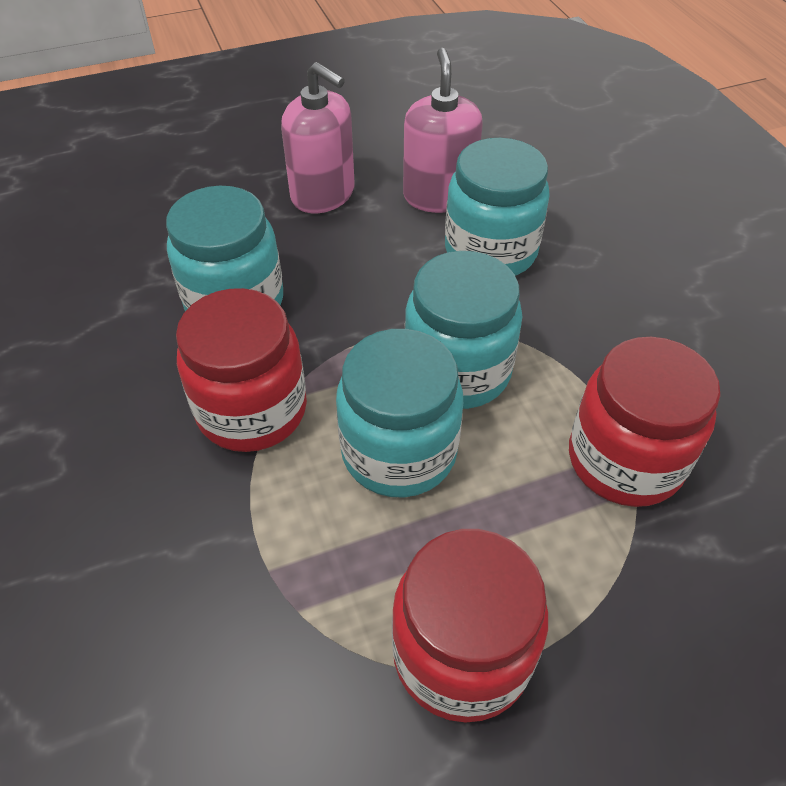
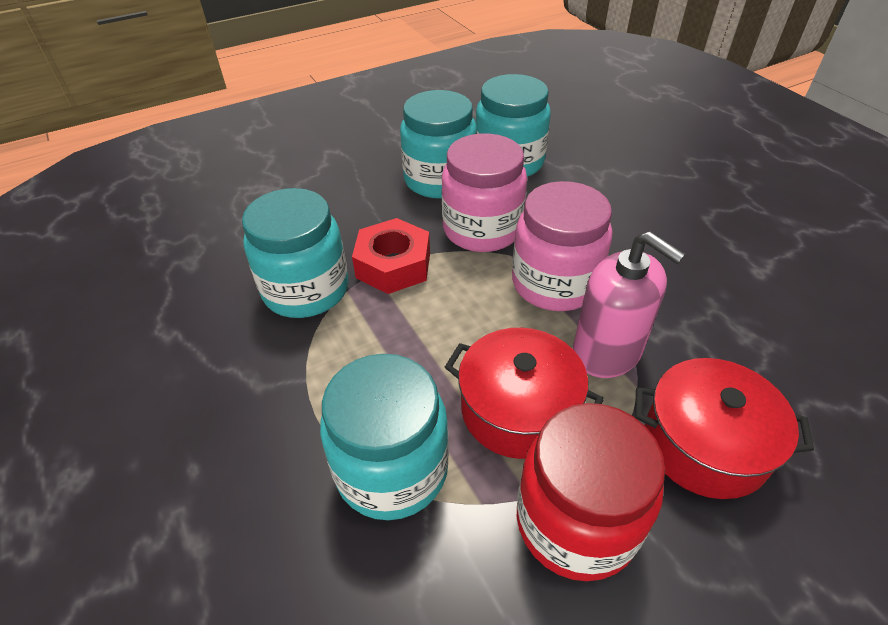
pink jar: none = 0 -> [442,133,527,252] [512,181,613,311] = 2
pink soap dispenser: [281,62,355,213] [403,48,482,213] = 2 -> [573,231,686,378] = 1
red jar: [176,288,307,452] [392,529,548,723] [569,337,721,507] = 3 -> [517,403,666,581] = 1
red nut: none = 0 -> [352,218,430,294] = 1
red pot: none = 0 -> [445,328,604,459] [635,358,814,499] = 2

